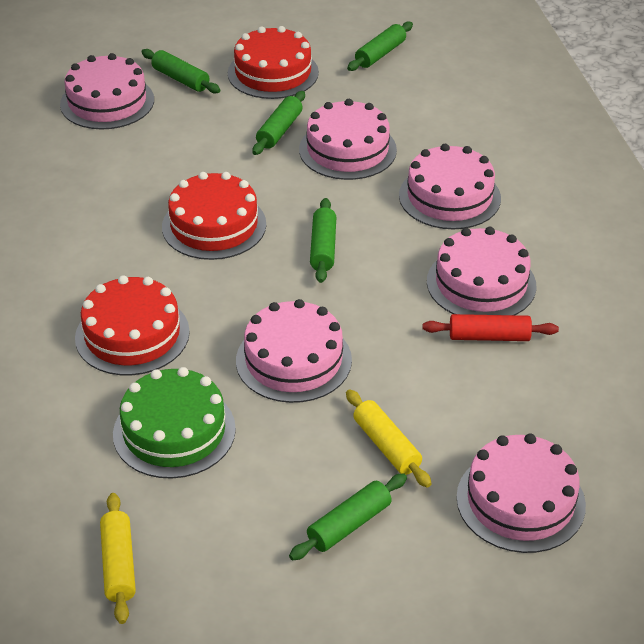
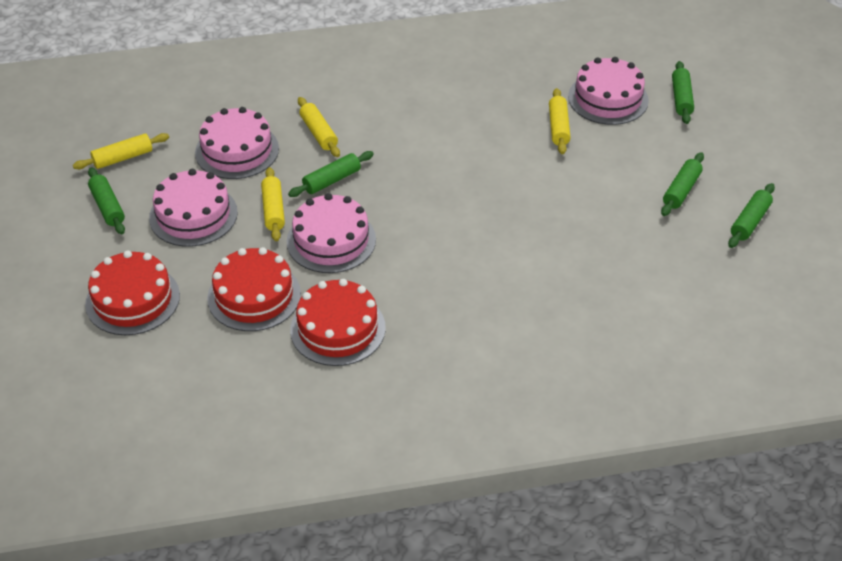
green cake: [113,367,236,479] = 1 -> none = 0
pink cake: [60,53,154,130] [236,299,352,403] [299,99,397,180] [399,144,501,229] [427,227,536,315] [457,434,586,553] = 6 -> [149,169,238,247] [195,107,279,179] [287,193,376,273] [568,57,649,125] = 4
red rolling pin: [422,314,559,341] = 1 -> none = 0
yellow rolling pin: [100,493,136,624] [346,389,432,488] = 2 -> [73,133,169,169] [261,167,285,241] [298,97,340,157] [549,88,571,154] = 4

